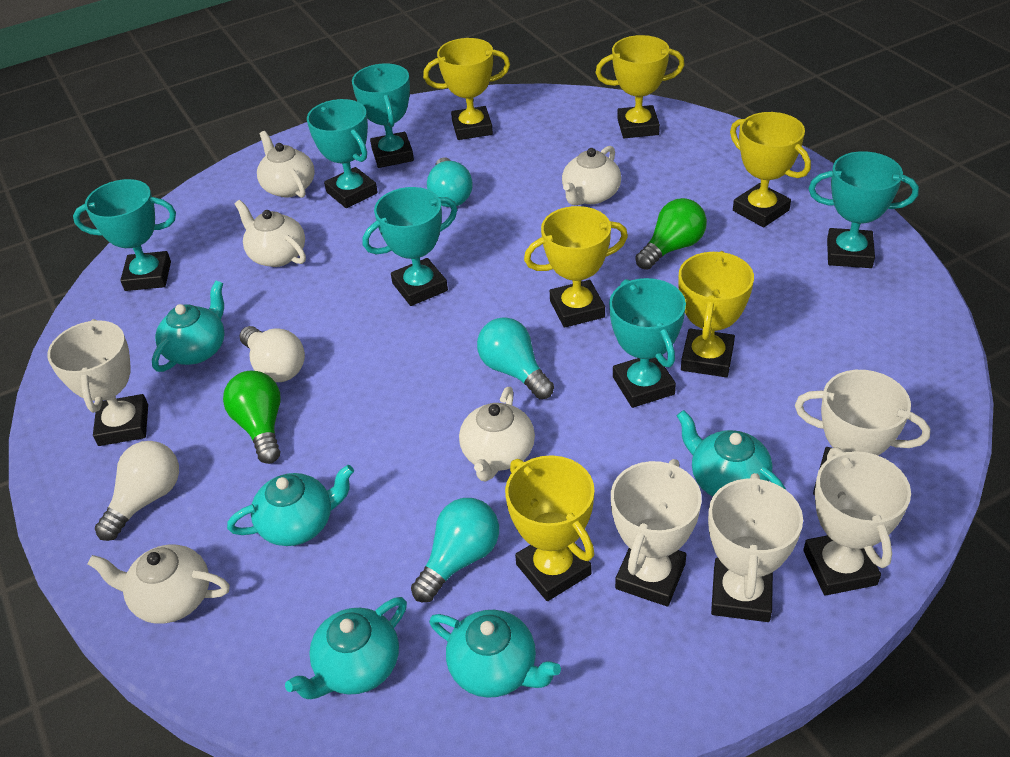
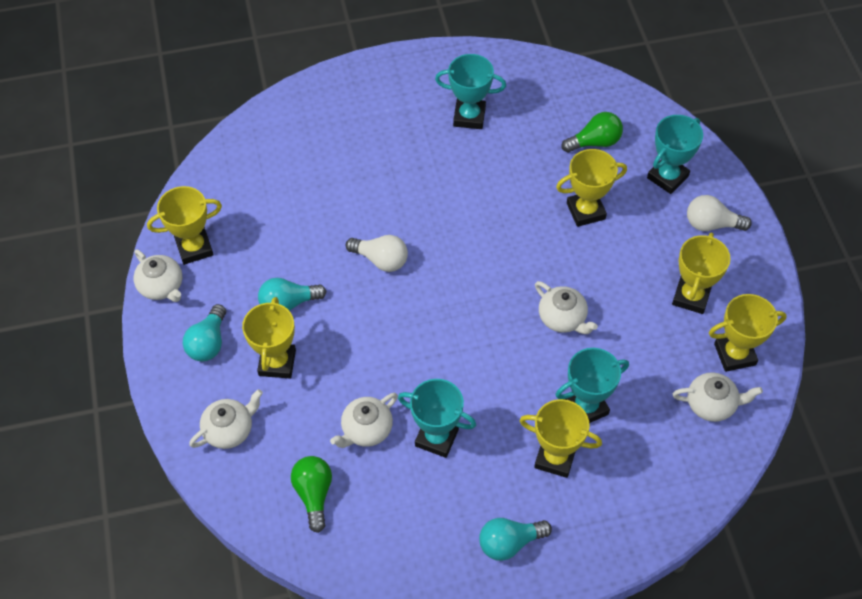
turquoise teapot: [152,281,225,372] [227,465,354,546] [285,597,407,699] [429,610,561,698] [677,410,786,496] = 5 -> none = 0
turquoise trophy: [73,179,176,291] [307,99,378,208] [352,63,414,168] [363,187,457,306] [609,278,686,408] [809,151,919,268] = 6 -> [398,379,476,458] [435,54,506,129] [555,348,629,423] [647,115,703,194] = 4
white trophy: [47,319,148,446] [611,459,702,607] [708,473,803,622] [795,370,930,495] [803,447,911,595] = 5 -> none = 0

